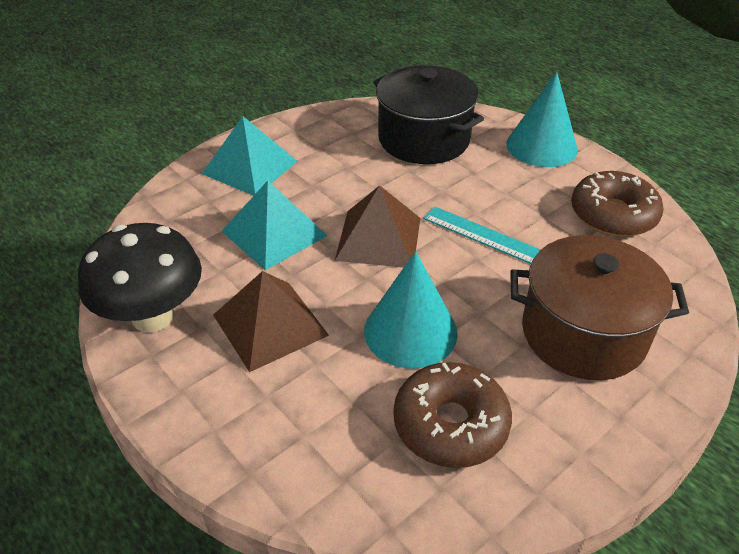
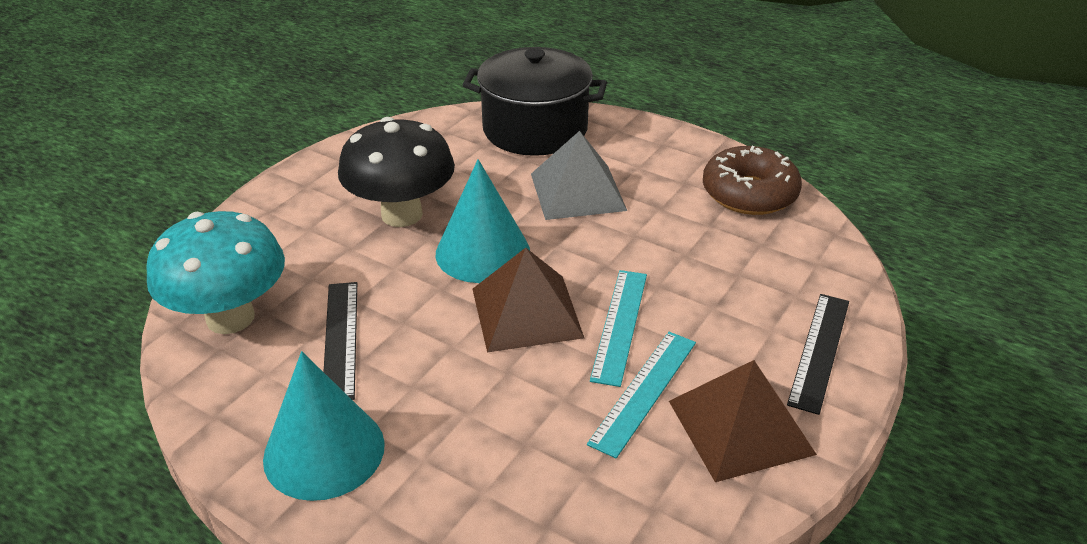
black ruler: none = 0 -> [324,282,357,400] [787,294,849,415] = 2
brown donut: [393,362,512,468] [571,171,664,237] = 2 -> [703,146,802,215] = 1
brown pot: [510,235,689,380] = 1 -> none = 0
grey pyramid: none = 0 -> [531,131,627,220] = 1
turquoise mushroom: none = 0 -> [146,211,285,334] = 1
turquoise pyramid: [202,116,297,196] [222,181,327,270] = 2 -> none = 0
turquoise ruler: [423,206,541,264] = 1 -> [587,332,696,458] [590,270,647,387] = 2

